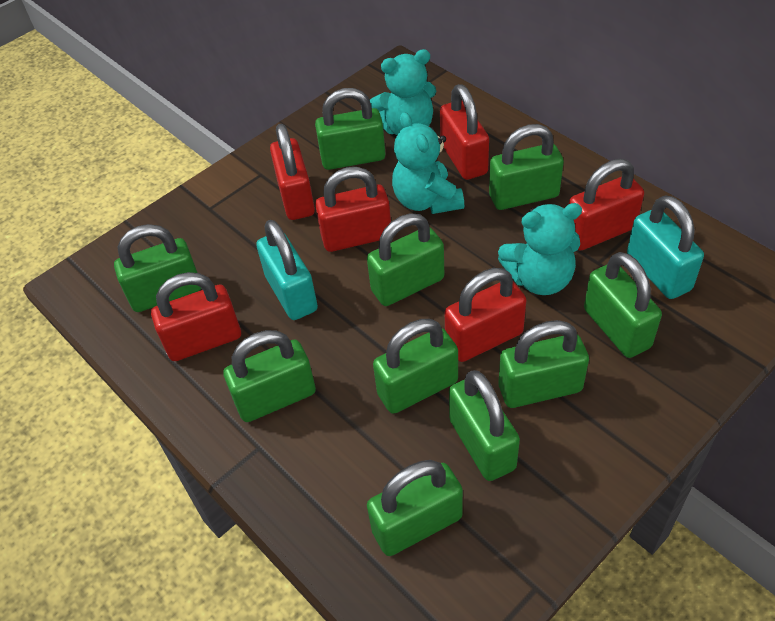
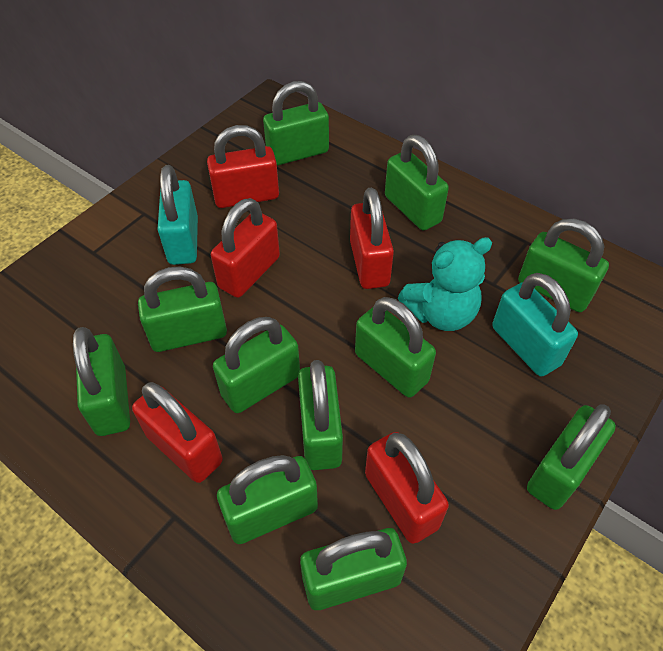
green padlock: [114,224,201,312] [223,330,316,422] [315,88,386,170] [367,213,444,306] [367,460,463,556] [373,319,458,414] [449,370,520,481] [489,124,564,210] [499,320,589,408] [584,252,662,358] = 10 -> [73,327,130,436] [138,267,227,352] [213,317,300,413] [217,455,318,544] [263,81,329,165] [298,360,343,470] [300,528,407,610] [355,297,436,398] [385,135,449,231] [518,219,609,312] [527,405,616,510] = 11
red padlock: [151,272,241,361] [270,124,315,220] [315,167,391,252] [440,84,489,180] [445,268,526,362] [569,159,644,251] = 6 -> [132,382,223,483] [207,125,279,208] [211,198,280,298] [350,188,394,289] [365,432,449,544] = 5
turquoise teddy bear: [370,49,436,135] [392,112,464,214] [498,203,582,295] = 3 -> [398,237,492,331] = 1

